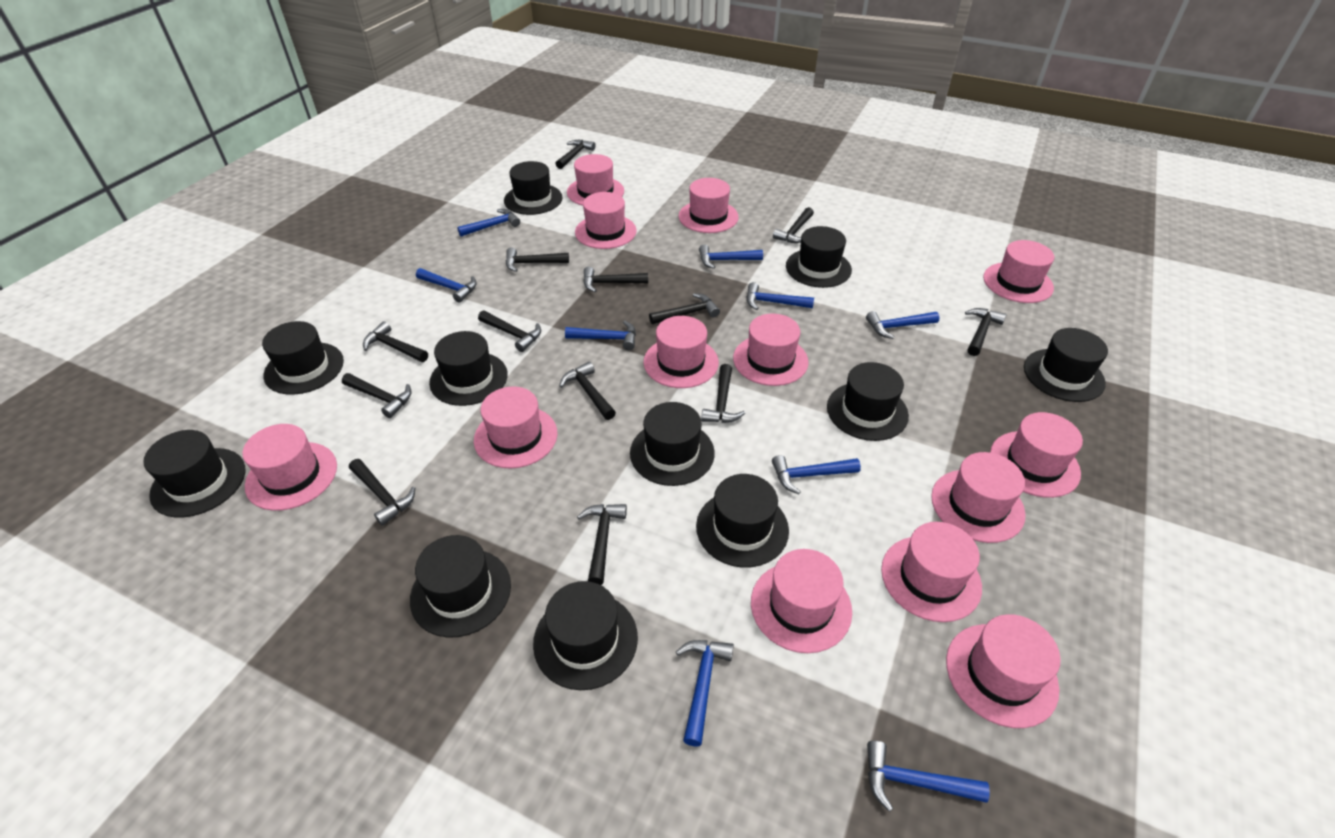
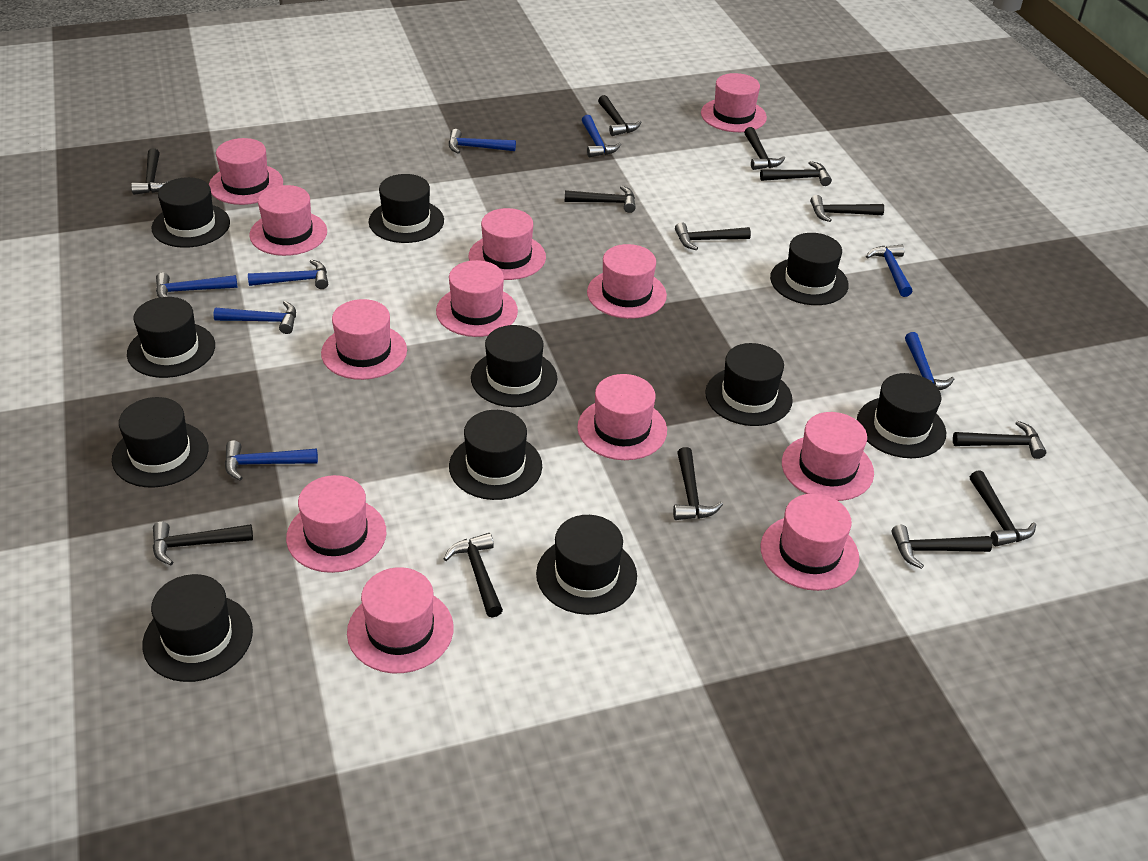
blue hammer: [416,268,477,303] [457,209,520,237] [565,321,636,350] [676,640,734,747] [699,245,763,269] [746,282,814,310] [772,455,861,494] [866,311,940,339] [867,741,990,812] = 9 -> [156,273,237,298] [213,301,296,334] [225,440,318,481] [248,259,328,289] [449,129,516,154] [582,115,621,157] [866,244,912,297] [905,332,954,390] = 8
pink hat: [242,424,337,511] [474,386,557,469] [567,154,624,206] [575,192,637,249] [643,316,719,388] [679,178,739,233] [733,314,809,386] [751,549,852,653] [881,522,982,622] [931,452,1026,543] [946,614,1061,728] [983,240,1054,303] [990,412,1083,498] = 13 -> [209,138,283,205] [249,185,327,256] [286,475,386,573] [321,299,407,380] [347,567,454,673] [436,260,518,337] [469,208,546,280] [577,374,667,460] [587,244,667,319] [701,73,767,132] [760,494,859,591] [782,412,874,501] = 12

